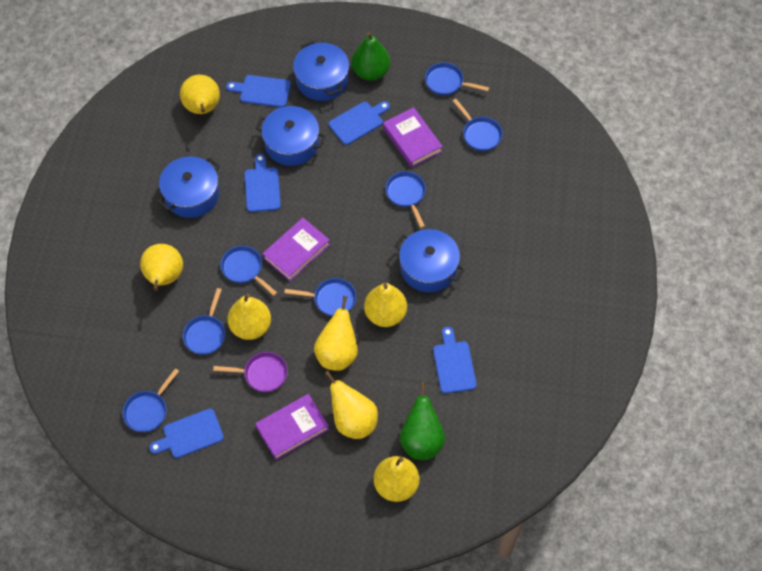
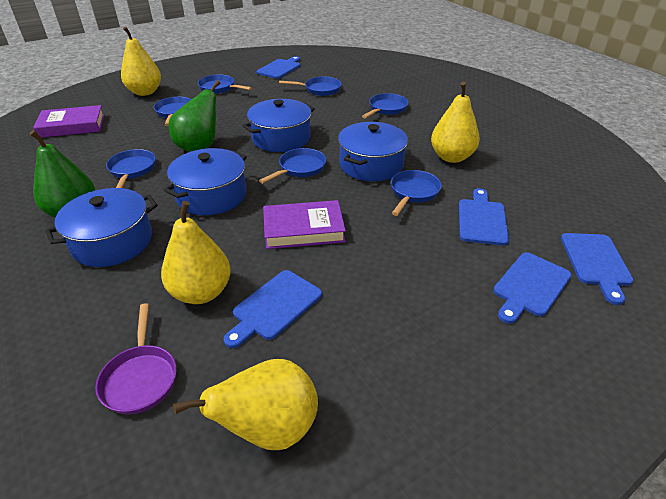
purple book: [255,394,329,460] [263,218,330,281] [383,107,443,168] = 3 -> [33,105,105,138] [263,200,346,249] = 2
yellow pear: [140,244,183,291] [180,75,220,114] [228,293,271,340] [314,296,358,371] [324,371,378,439] [364,283,407,327] [374,456,419,502] = 7 -> [121,27,161,96] [161,201,231,304] [173,359,318,450] [431,82,480,163] = 4

